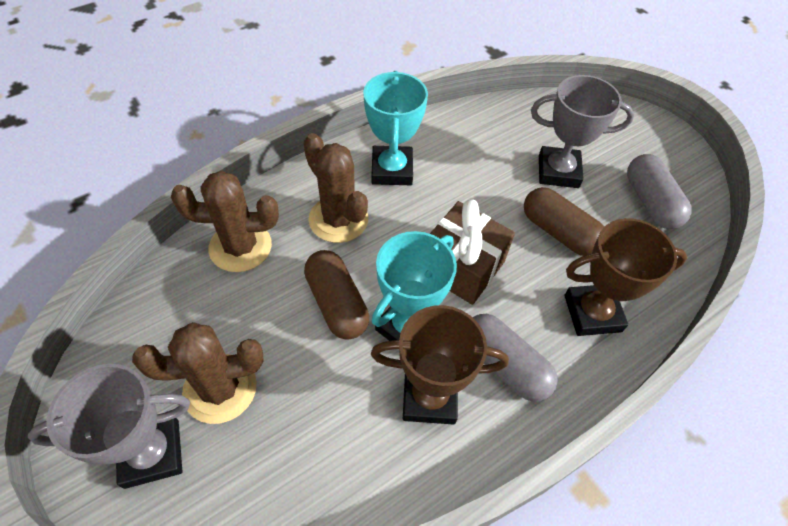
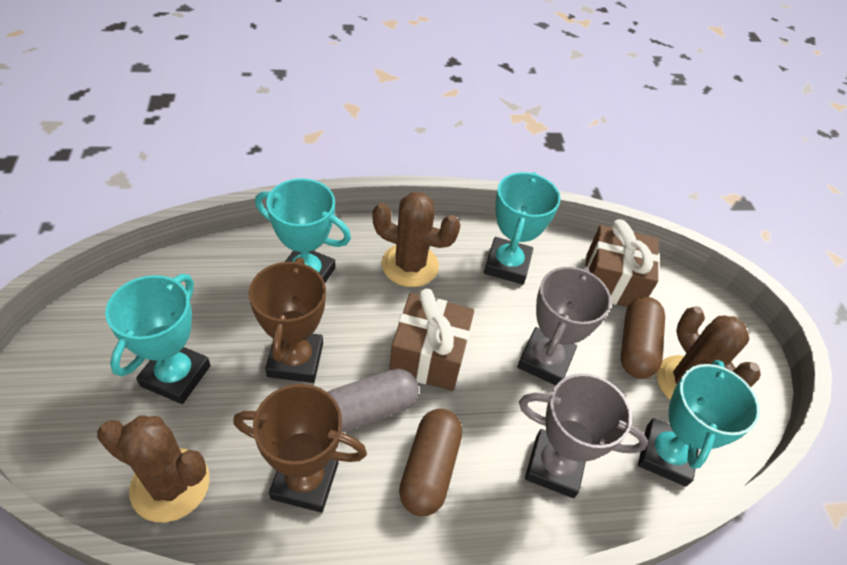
brown gift: [430,199,515,305] = 1 -> [389,289,474,391] [585,219,659,307] = 2
grey capsule: [472,314,558,402] [627,154,692,229] = 2 -> [328,369,419,432] = 1
turquoise trophy: [363,71,428,185] [372,231,457,341] = 2 -> [105,274,211,404] [255,178,351,283] [484,172,561,285] [638,360,760,487] = 4

